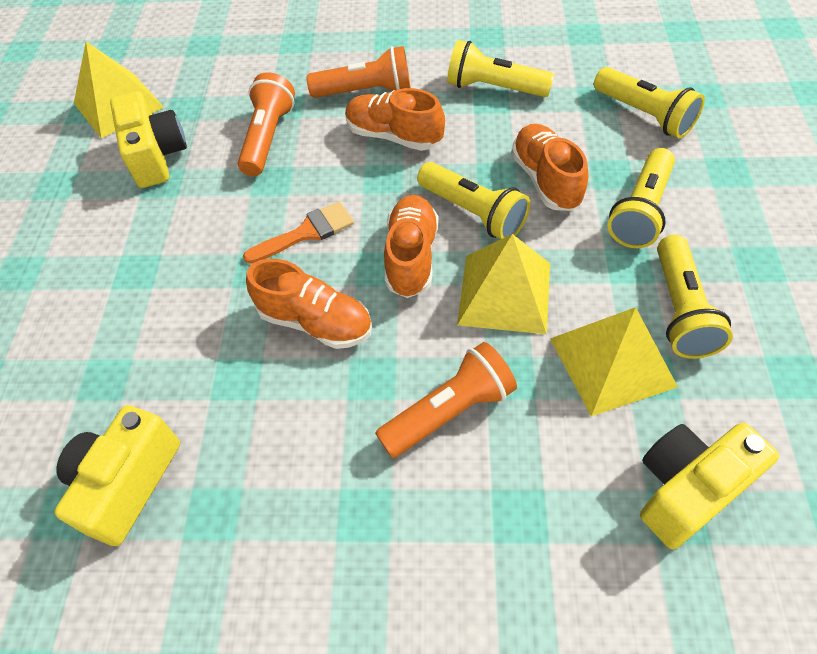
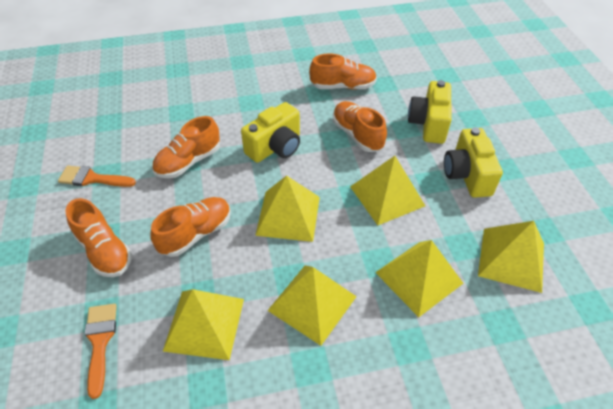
orange brush: [243,201,354,264] = 1 -> [58,165,136,187] [85,304,117,399] = 2
orange flashlight: [238,72,295,176] [306,46,411,98] [375,342,517,458] = 3 -> none = 0
orange shoe: [246,259,372,349] [345,88,445,151] [384,195,439,298] [511,124,588,211] = 4 -> [65,198,132,277] [150,197,231,257] [152,116,220,178] [309,54,377,90] [333,101,387,152] = 5
yellow flashlight: [417,162,530,239] [447,40,554,97] [594,67,705,138] [608,148,675,248] [657,235,733,359] = 5 -> none = 0
yellow pyramid: [74,41,164,138] [457,234,550,334] [550,307,678,416] = 3 -> [163,289,244,360] [255,176,320,242] [267,266,357,346] [350,156,425,225] [375,240,464,317] [478,221,544,293] = 6

